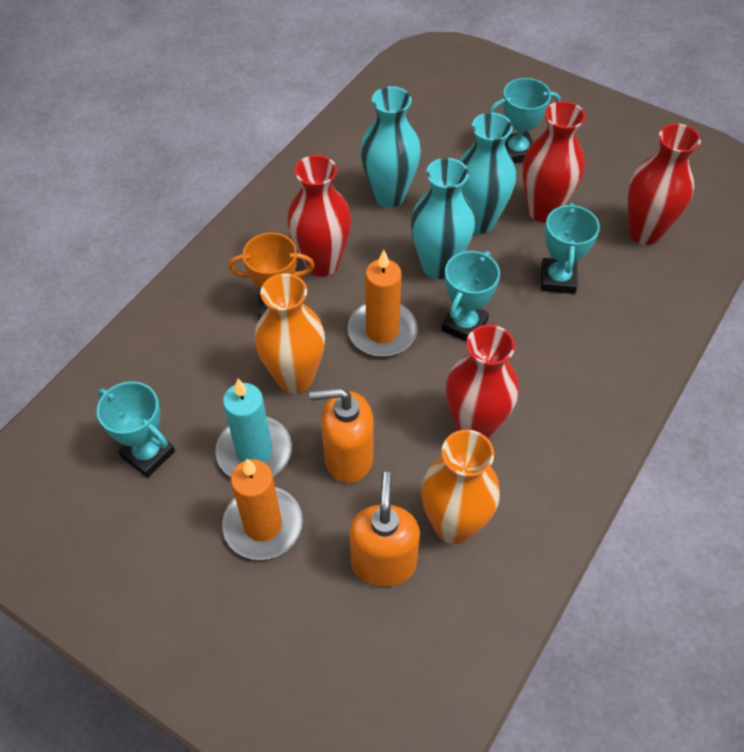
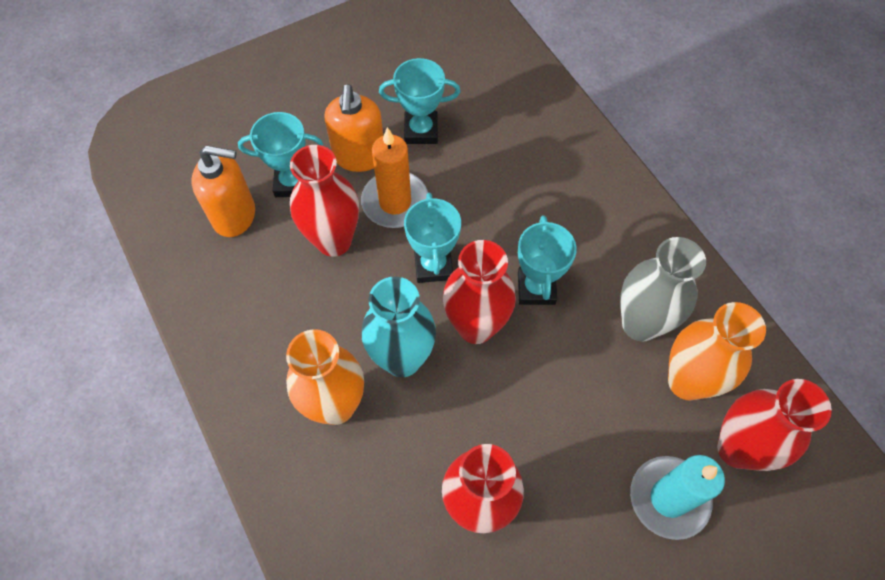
grey vase: none = 0 -> [620,237,706,342] = 1
orange candle: [222,459,303,560] [348,250,418,357] = 2 -> [361,127,428,228] = 1
orange trophy: [229,233,315,319] = 1 -> none = 0
turquoise vase: [360,86,421,208] [411,158,475,279] [459,113,516,234] = 3 -> [362,277,436,377] = 1

